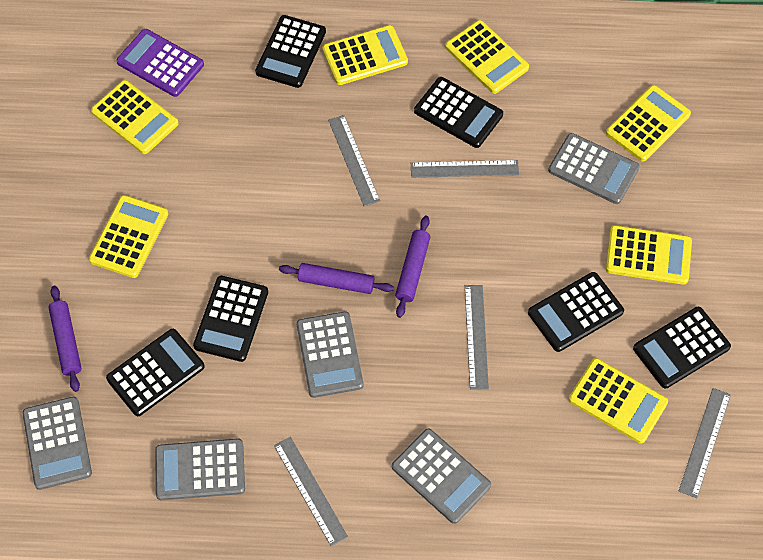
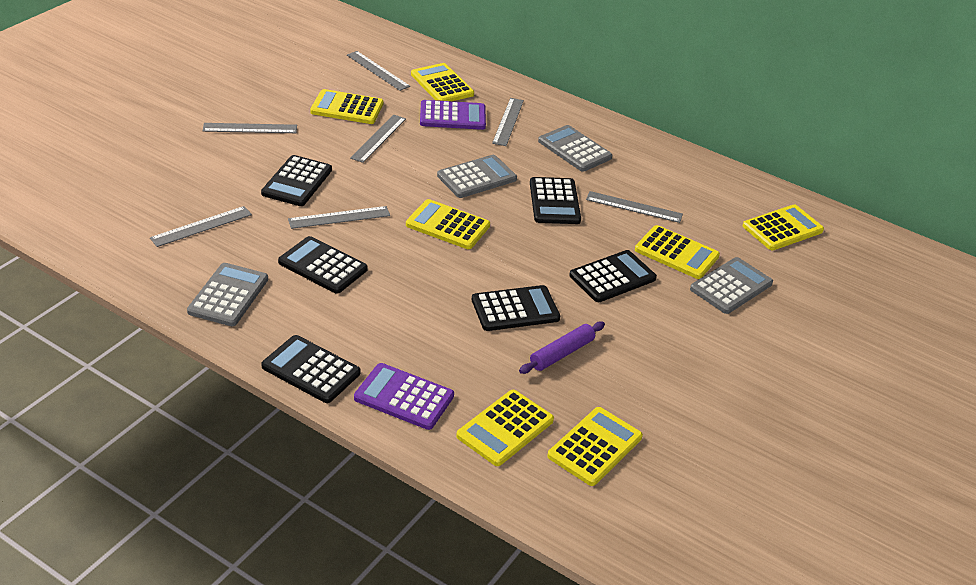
grey calculator: [22,397,92,490] [155,438,245,500] [297,311,364,398] [392,428,491,524] [548,133,640,204] = 5 -> [187,263,268,326] [437,155,517,198] [538,125,612,172] [690,257,773,314] = 4
grey ruler: [274,437,348,546] [328,115,380,206] [411,160,519,178] [465,285,489,390] [679,388,731,498] = 5 -> [150,206,252,247] [203,123,297,133] [288,206,390,229] [347,51,410,91] [350,114,406,163] [492,98,524,146] [586,191,683,223] = 7
purple calculator: [116,29,204,97] = 1 -> [354,363,454,430] [420,100,486,130] = 2
purple rolling pin: [48,286,82,392] [279,263,394,294] [395,216,430,318] = 3 -> [519,321,605,374] = 1

